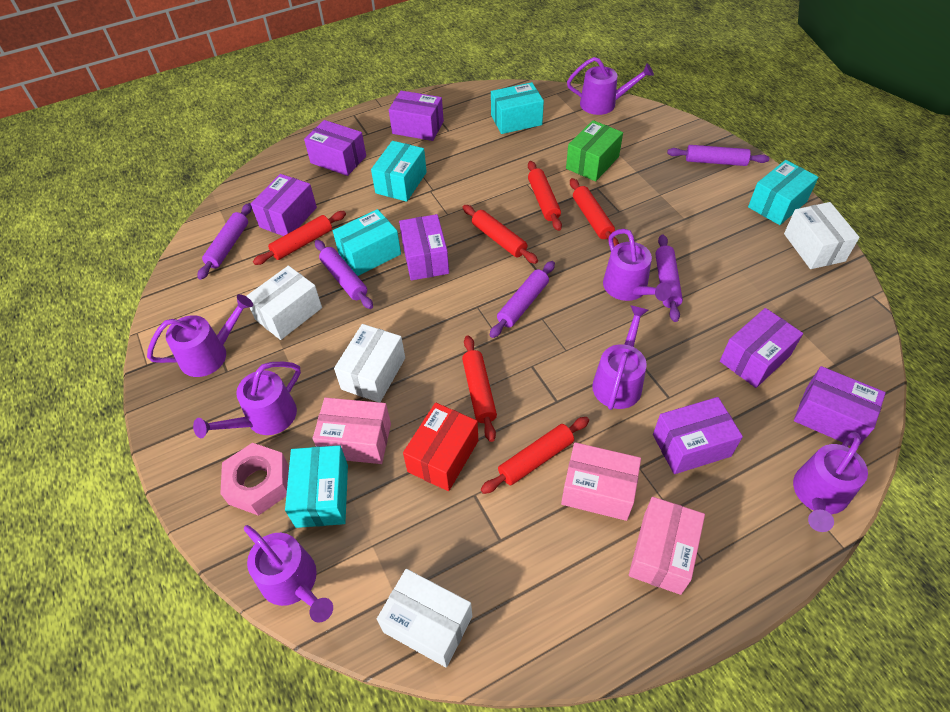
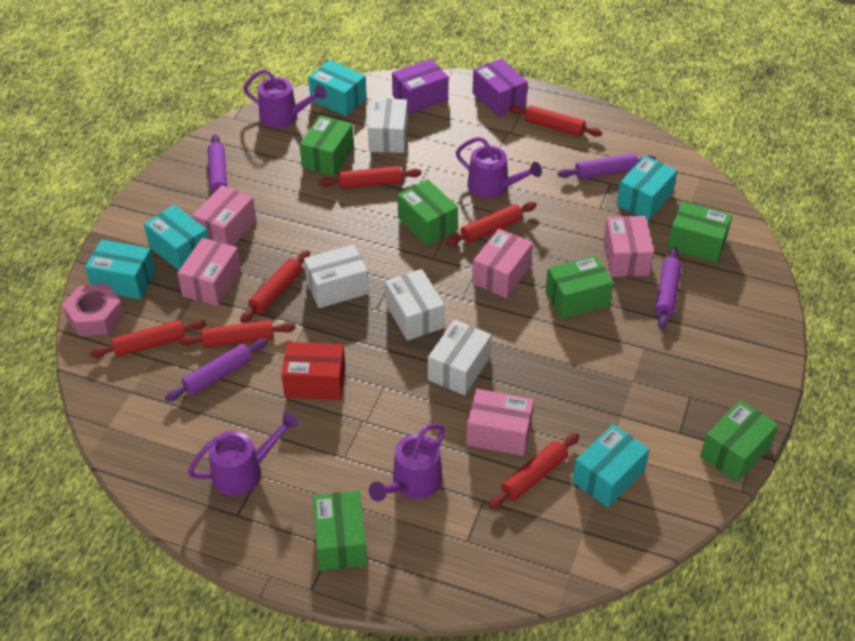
green box: [566,120,623,181] = 1 -> [299,116,354,176] [313,490,367,571] [397,179,458,246] [545,255,614,319] [667,201,732,263] [700,400,778,482] = 6
pink box: [313,398,391,464] [561,442,641,521] [629,497,705,595] = 3 -> [177,238,241,306] [192,185,256,246] [466,389,534,456] [472,229,533,298] [603,216,654,277] = 5
purple box: [251,174,317,236] [304,120,366,176] [389,91,444,141] [399,214,449,280] [653,397,743,474] [720,308,803,388] [794,366,886,446] = 7 -> [392,59,449,114] [472,59,528,117] = 2
purple rolling pin: [197,203,252,280] [315,240,373,309] [490,261,555,338] [655,234,683,322] [667,145,769,166] = 5 -> [165,339,267,402] [208,134,227,193] [558,153,656,179] [655,247,682,330] = 4
purple watering can: [147,294,253,377] [193,362,301,438] [244,525,333,623] [567,57,654,115] [592,305,648,410] [603,229,672,301] [793,432,868,532] = 7 -> [188,412,298,496] [243,69,327,128] [369,423,446,502] [456,137,542,199] = 4
red rolling pin: [253,211,346,265] [462,335,497,442] [463,205,538,264] [481,417,589,494] [528,161,562,231] [570,178,619,247] = 6 -> [90,320,206,358] [179,320,296,348] [240,250,310,323] [319,166,422,189] [446,202,537,246] [489,433,579,510] [509,105,602,137] = 7

